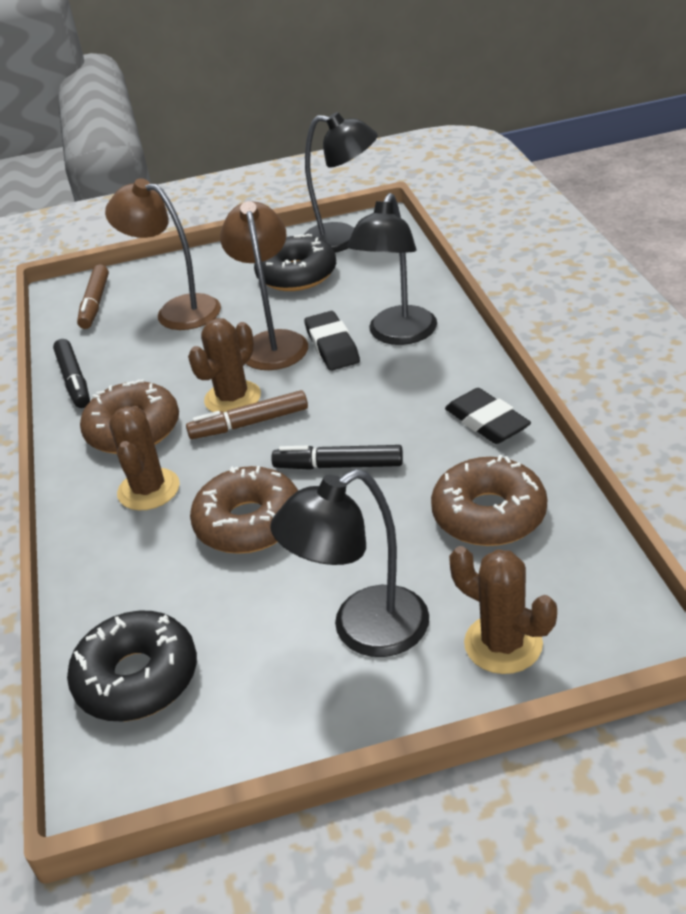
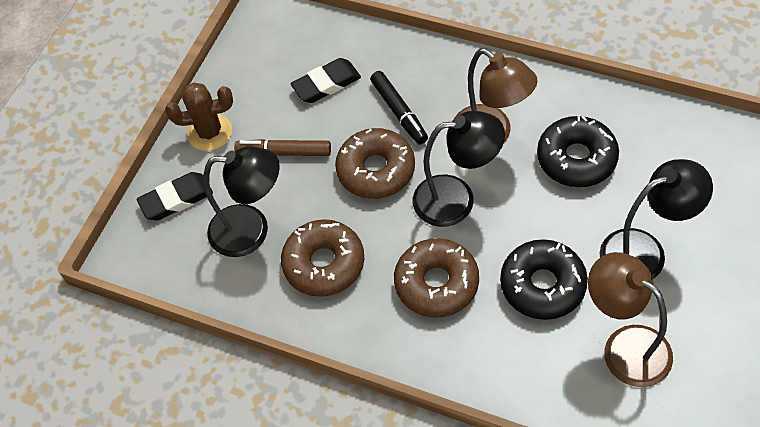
black marker: [53,339,90,408] [271,445,403,470] = 2 -> [370,71,428,145] = 1
brown cactus: [109,406,180,510] [188,318,261,413] [449,546,557,674] = 3 -> [165,83,233,151] = 1
brown marker: [77,264,109,329] [186,390,308,439] = 2 -> [234,139,331,156] = 1

